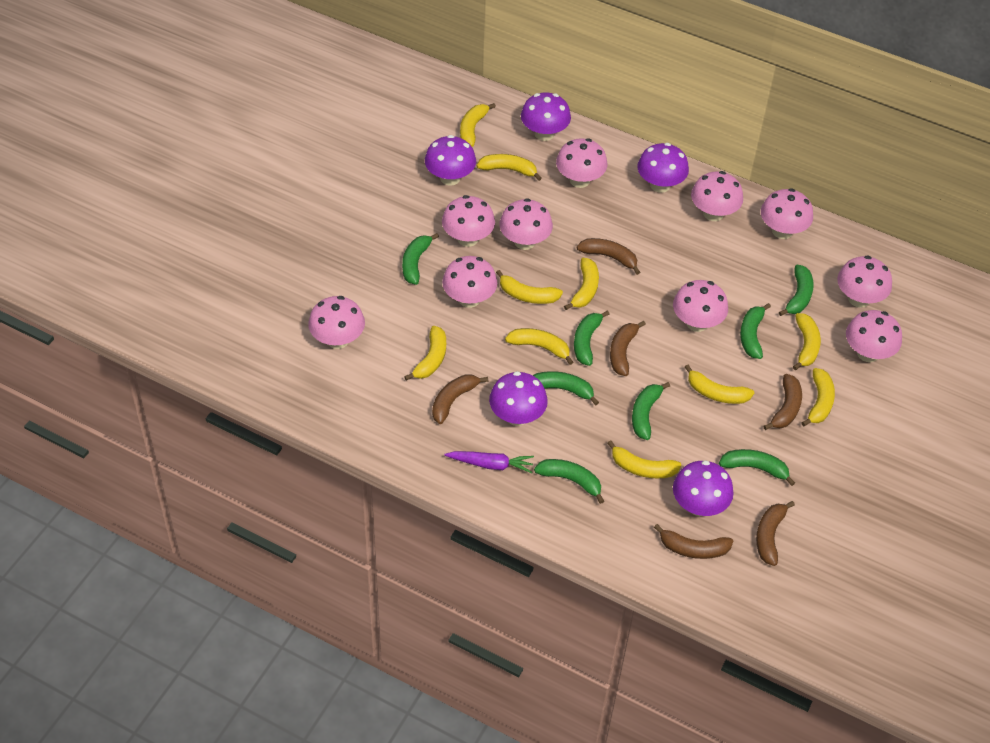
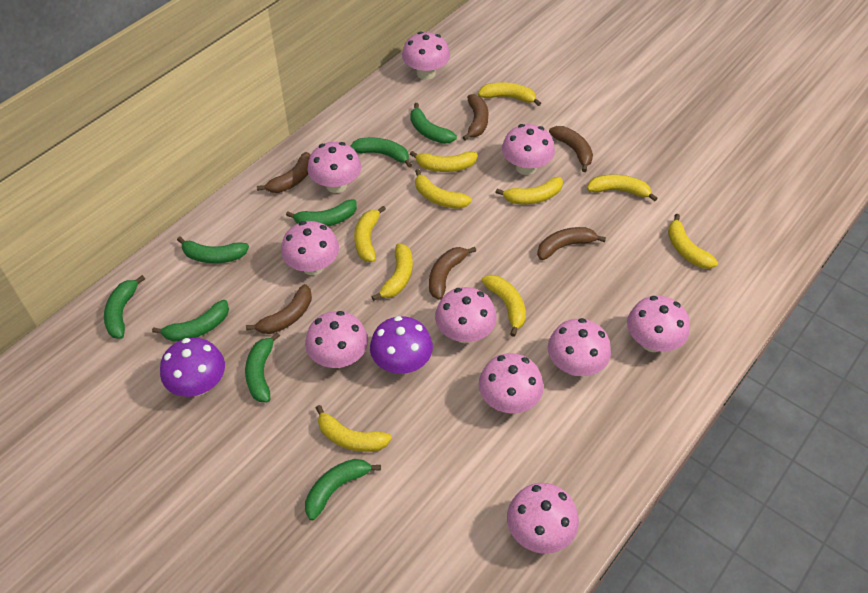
purple carrot: [444,451,534,473] = 1 -> none = 0
purple mushroom: [425,135,476,186] [489,371,548,426] [521,92,571,141] [637,143,689,193] [673,460,734,516] = 5 -> [160,338,225,397] [370,316,433,374] = 2

